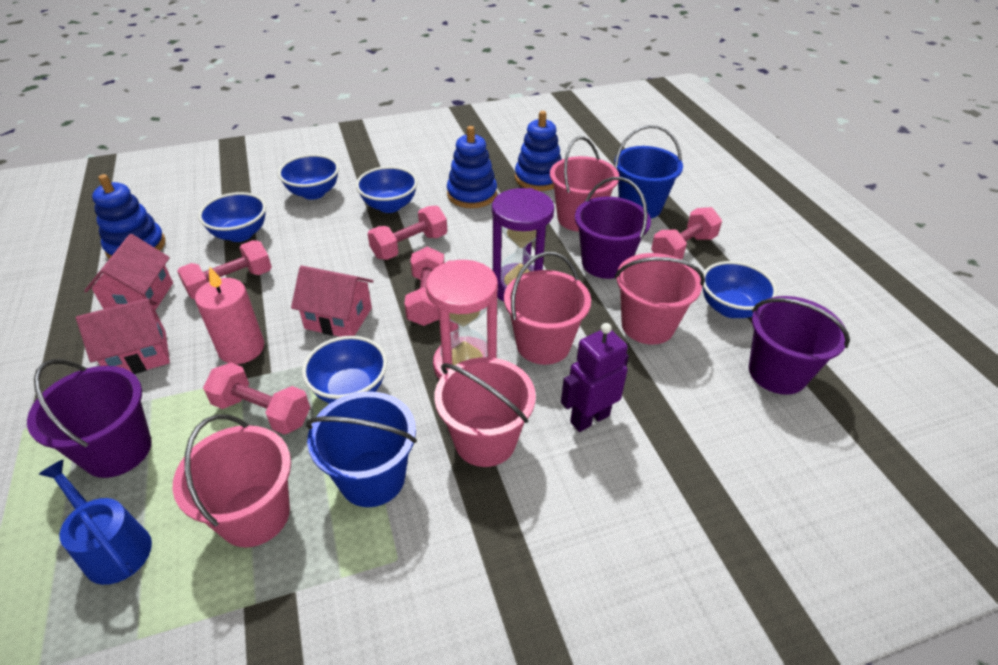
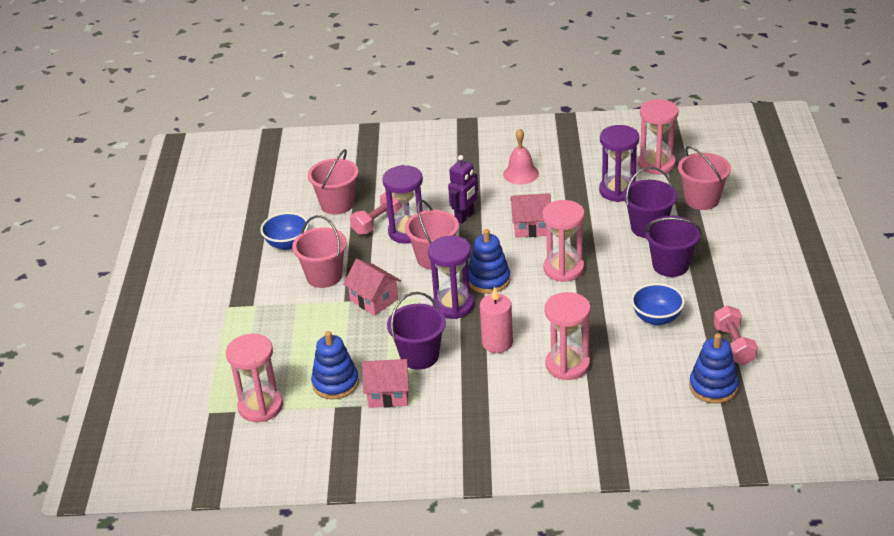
blue bowl: [198,192,266,242] [278,154,339,200] [302,336,387,404] [356,166,418,213] [702,261,777,318] = 5 -> [260,212,309,250] [631,283,685,325] = 2
blue bucket: [306,391,417,507] [615,125,683,219] = 2 -> none = 0
blue watering can: [38,459,152,585] = 1 -> none = 0
pink bell: none = 0 -> [503,128,539,184] = 1
pink bucket: [173,414,291,547] [434,357,536,467] [504,252,591,365] [550,136,619,232] [615,253,705,345] = 5 -> [292,215,347,288] [308,149,359,215] [405,200,459,270] [678,146,731,210] = 4
pink dumbbell: [177,240,272,299] [203,363,310,435] [367,206,447,260] [404,247,445,326] [651,207,722,260] = 5 -> [350,192,402,235] [714,305,758,365] = 2
pink hourglass: [426,260,498,380] = 1 -> [226,334,283,422] [542,200,585,282] [544,292,591,380] [638,99,679,175] = 4
purple hourglass: [492,188,554,302] = 1 -> [382,165,423,244] [428,235,474,319] [599,125,639,202] = 3

